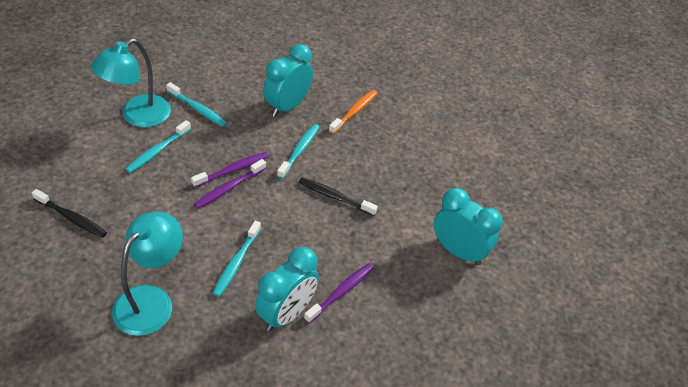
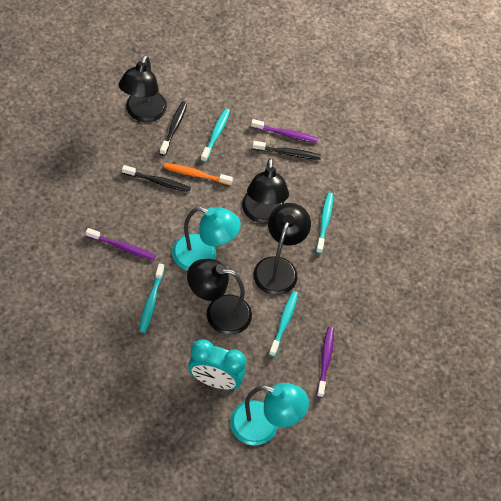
black lamp: none = 0 -> [118,55,167,122] [187,259,252,335] [242,158,289,223] [253,203,311,295] = 4
black toothbrush: [32,189,107,238] [299,178,378,216] = 2 -> [122,165,191,192] [160,101,187,156] [252,141,321,160] = 3
turquoise clock: [255,247,319,331] [263,44,313,117] [434,188,503,265] = 3 -> [188,339,246,390] = 1

